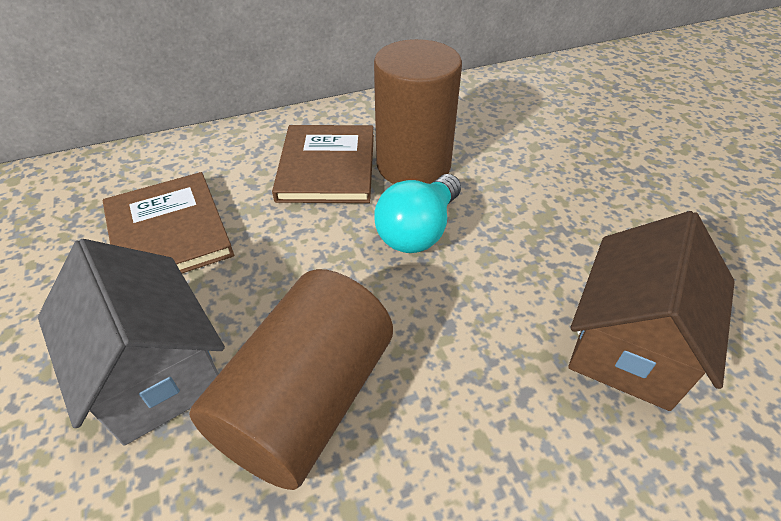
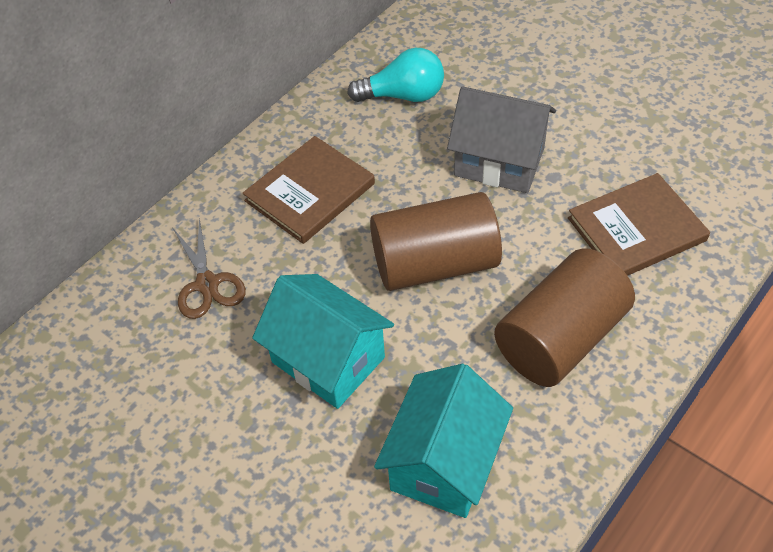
brown house: [568,211,735,411] = 1 -> none = 0
brown scissors: none = 0 -> [172,218,246,319] = 1
turquoise house: none = 0 -> [252,274,394,409] [374,364,513,518] = 2

